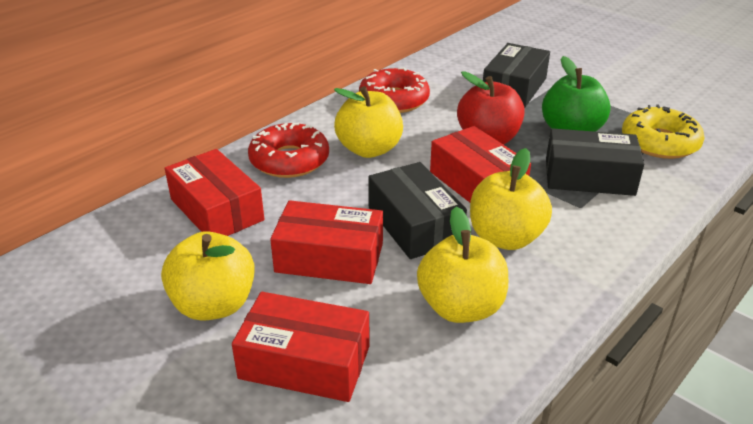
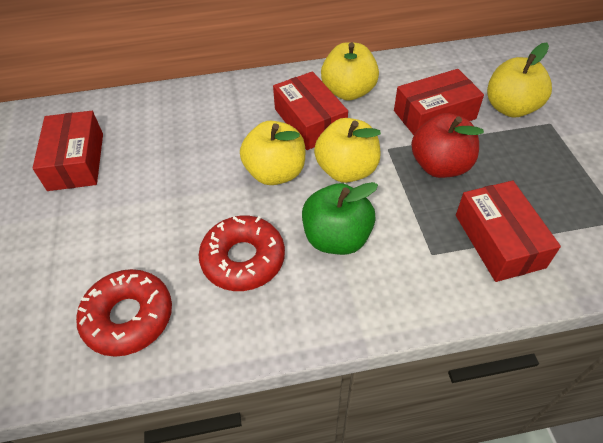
black box: [368,162,467,259] [483,43,550,107] [546,128,644,196] = 3 -> none = 0
yellow donut: [622,105,705,159] = 1 -> none = 0

